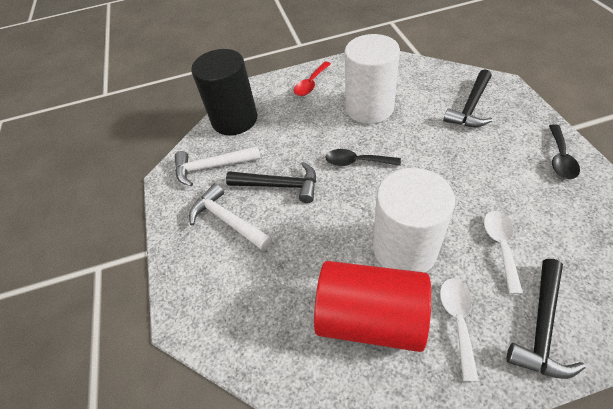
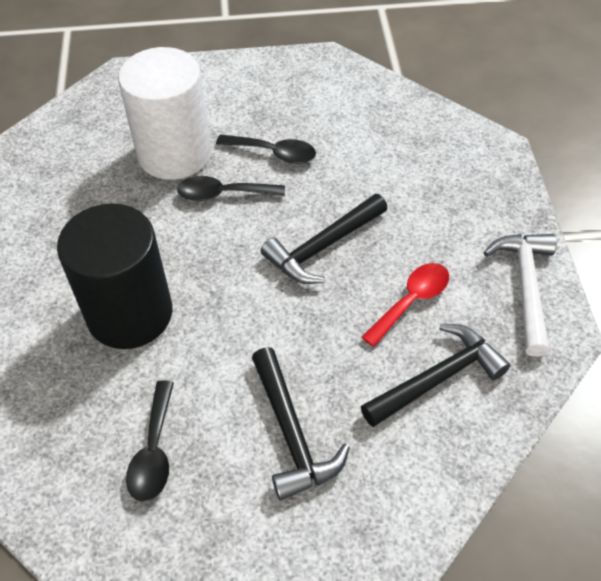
black spoon: [325,149,401,166] [549,124,580,179] = 2 -> [126,380,174,502] [177,176,285,201] [216,134,316,164] = 3
red cylinder: [314,261,431,352] = 1 -> none = 0
white cylinder: [344,34,400,124] [373,168,455,272] = 2 -> [118,47,211,180] = 1
white hammer: [175,146,261,187] [189,183,272,251] = 2 -> [484,234,556,357] = 1
white spoon: [440,278,479,381] [484,211,523,294] = 2 -> none = 0

